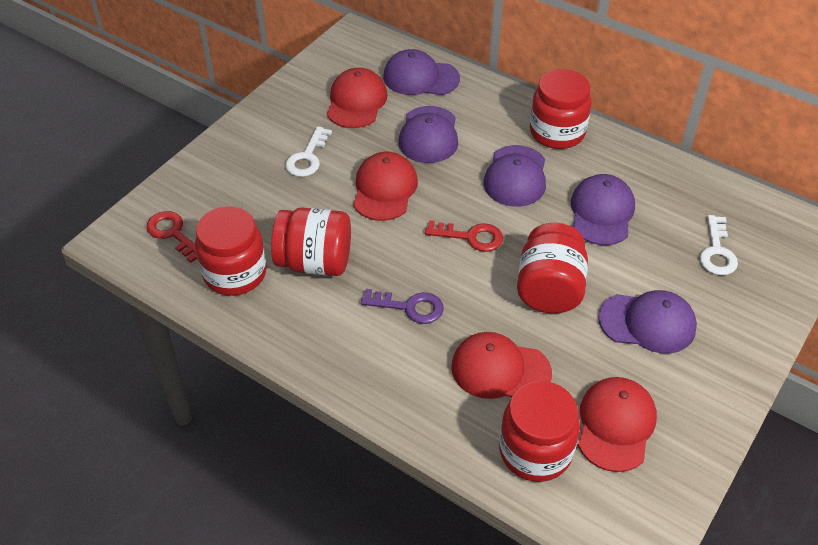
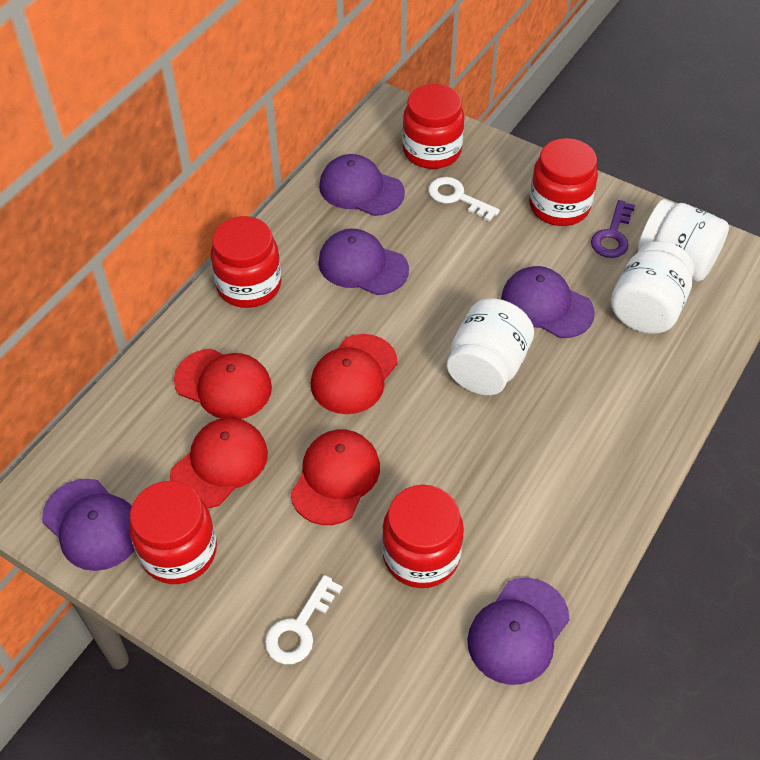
red key: [147,211,197,263] [425,220,503,252] = 2 -> none = 0
white jar: none = 0 -> [447,298,534,395] [611,241,694,334] [638,199,729,282] = 3

